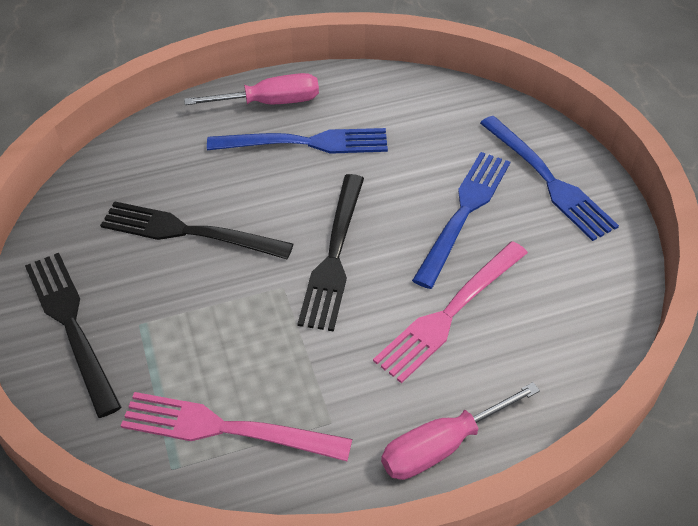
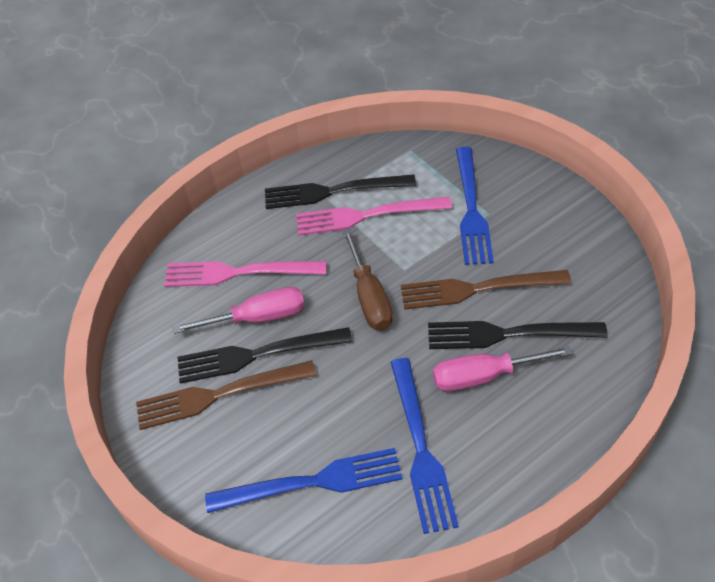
brown fork: none = 0 -> [136,360,316,430] [401,270,572,310] = 2
brown screwdriver: none = 0 -> [343,229,393,330] = 1

